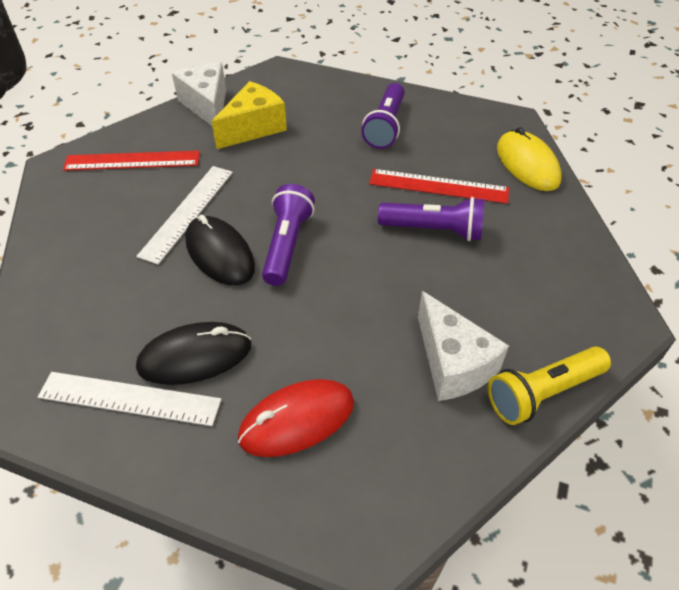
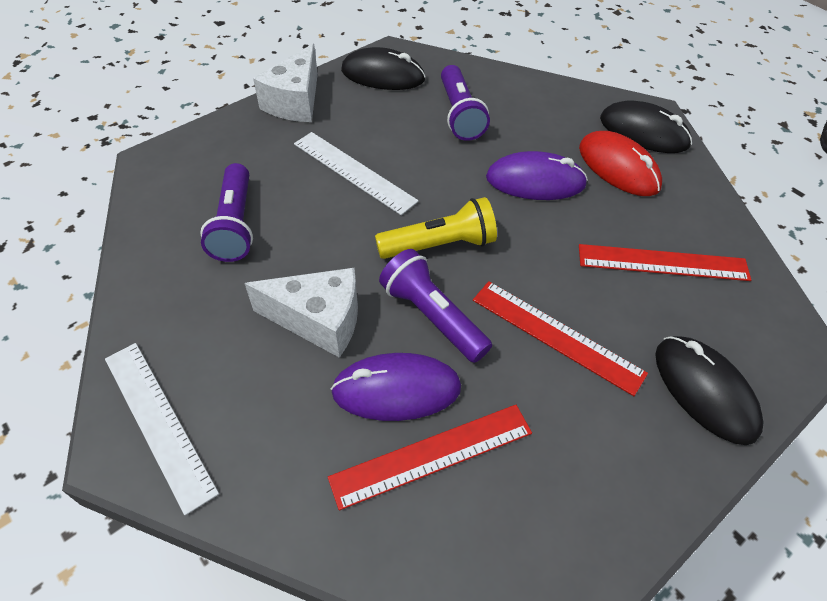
black mouse: [136,322,251,385] [185,215,255,285] = 2 -> [341,47,426,90] [600,101,692,153] [655,336,764,445] = 3
purple mouse: none = 0 -> [331,353,461,421] [486,151,588,200] = 2
red ruler: [63,151,200,171] [369,169,509,204] = 2 -> [328,405,532,511] [473,281,648,396] [579,244,751,281] = 3
yellow cheese: [212,81,287,149] = 1 -> none = 0
yellow mouse: [497,127,562,191] = 1 -> none = 0

